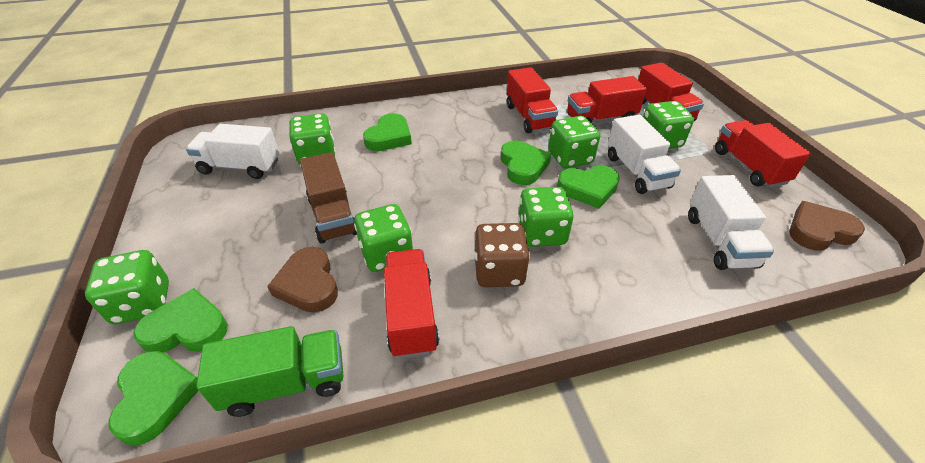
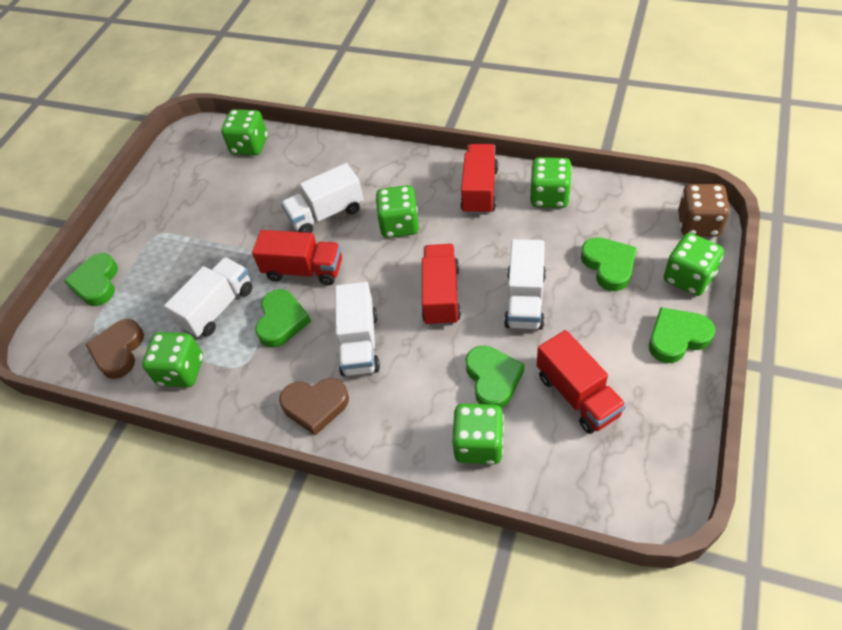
brown truck: [300,152,357,244] = 1 -> none = 0
green truck: [196,326,343,417] = 1 -> none = 0
red truck: [384,249,439,358] [507,67,558,133] [567,76,647,123] [638,62,704,121] [715,120,811,188] = 5 -> [252,230,342,285] [422,244,461,326] [460,144,498,215] [537,330,626,434] = 4
white truck: [186,124,279,179] [608,115,681,194] [688,175,774,270] = 3 -> [164,257,253,338] [281,163,364,233] [335,282,380,376] [504,239,546,330] = 4

